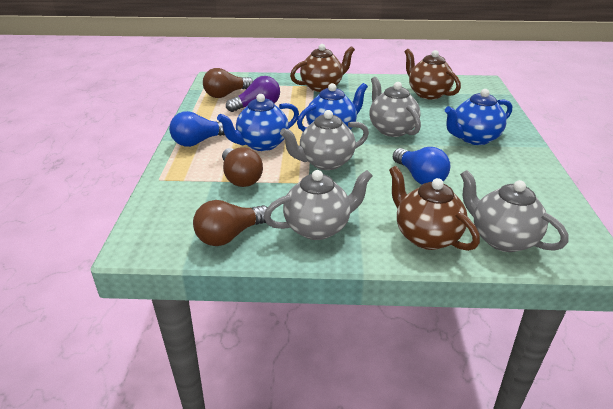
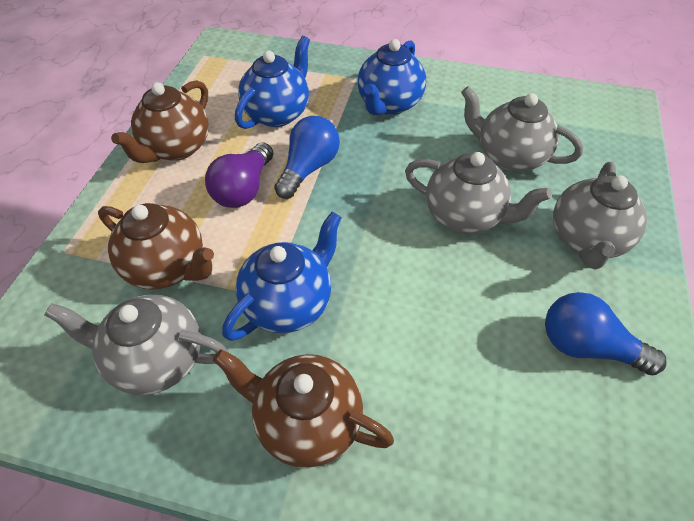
brown light bulb: [193,200,267,246] [203,68,253,98] [222,147,263,187] = 3 -> none = 0

